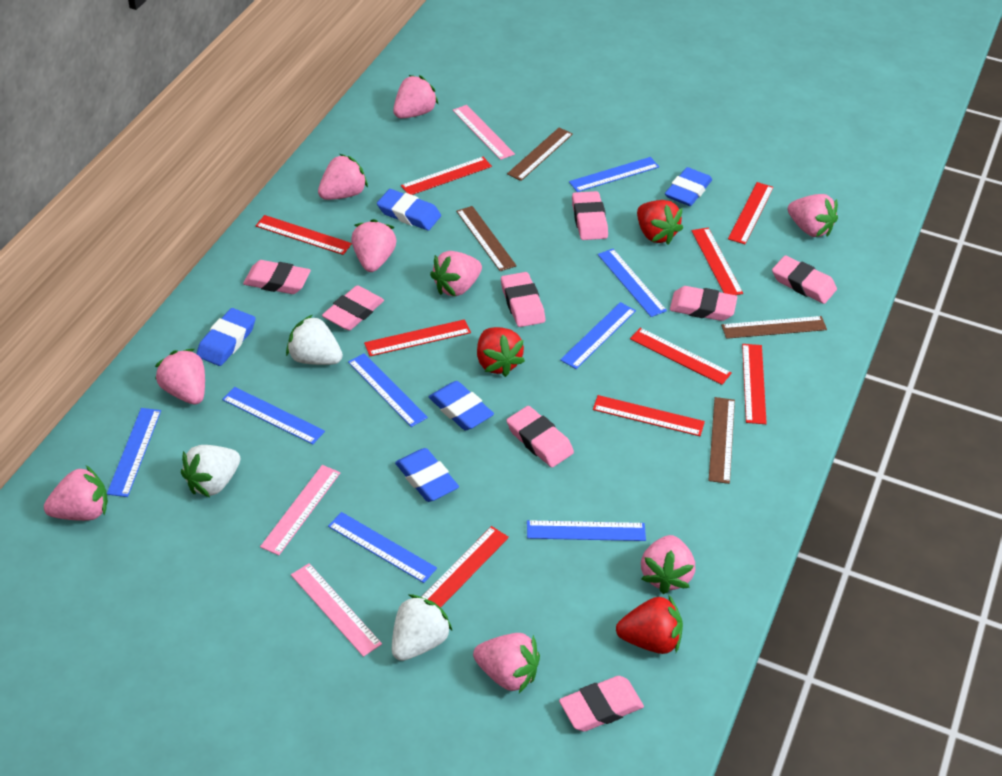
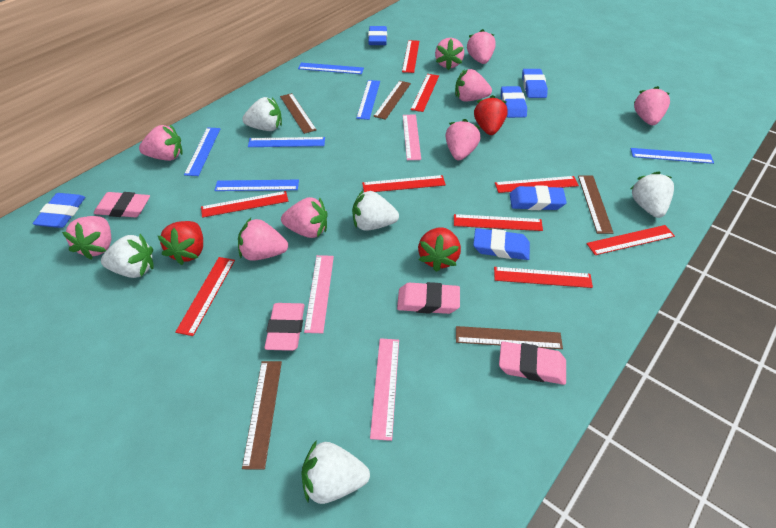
blue eraser: [196,308,256,366] [377,189,441,230] [395,448,459,502] [429,381,494,430] [665,167,712,206] = 5 -> [33,193,85,228] [368,26,387,45] [473,228,530,260] [501,86,527,118] [510,185,567,210] [522,69,548,98] = 6
blue ruler: [107,408,161,497] [222,387,325,445] [328,512,437,583] [348,353,428,427] [527,520,646,541] [560,302,636,369] [569,157,659,192] [598,249,667,317] = 8 -> [184,128,220,176] [214,180,299,191] [248,137,325,147] [298,63,364,74] [356,80,380,120] [631,148,714,164] = 6
brown ruler: [456,206,517,271] [507,128,573,181] [709,397,735,484] [721,316,827,339] = 4 -> [242,361,282,470] [280,93,317,134] [373,81,411,120] [456,326,563,349] [578,175,614,234] = 5
pink eraser: [243,260,311,294] [322,285,384,330] [501,272,545,327] [506,406,574,467] [559,676,644,732] [572,191,608,240] [670,286,737,321] [772,255,837,304] = 8 -> [94,192,150,217] [264,303,305,351] [397,282,460,314] [499,341,566,385] = 4
white strawberry: [181,445,240,497] [286,315,343,365] [392,594,452,661] = 3 -> [101,234,154,278] [242,97,282,131] [301,440,370,504] [352,190,399,231] [631,172,674,218] = 5

